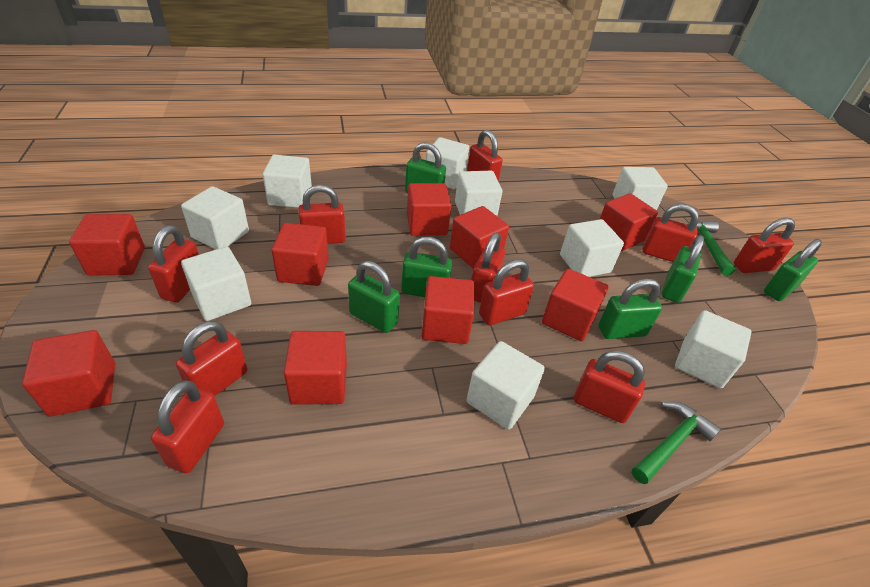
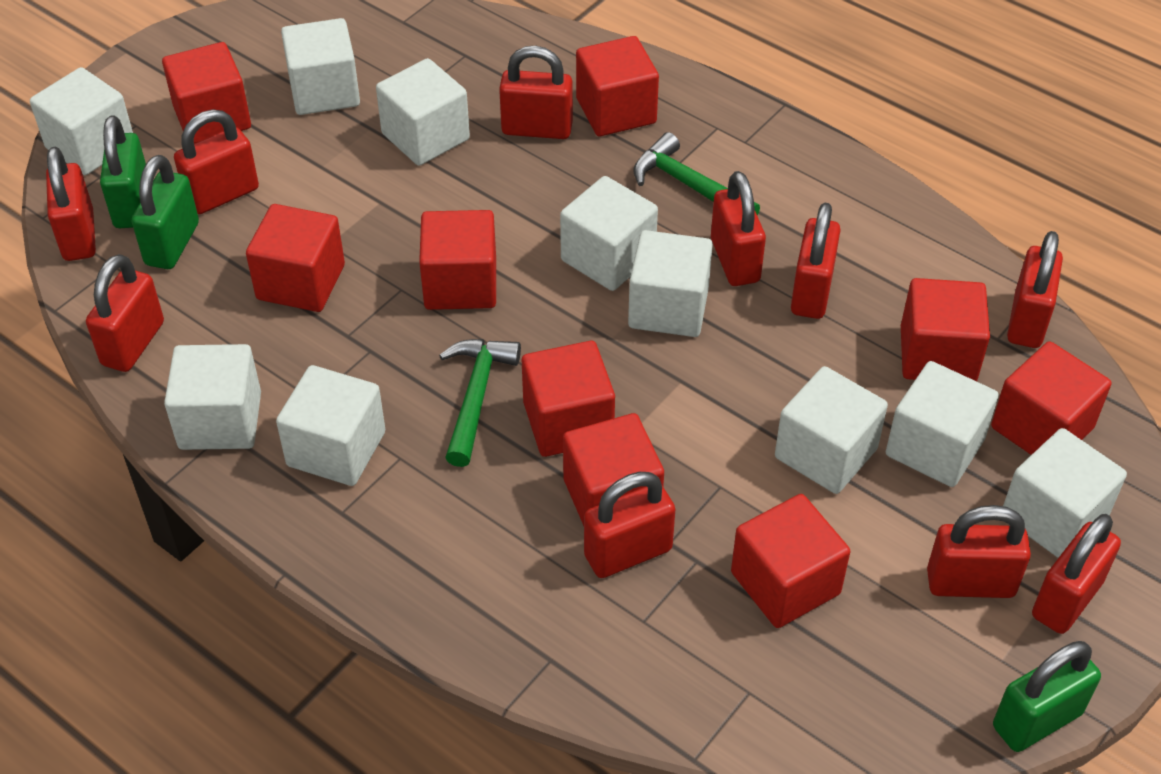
green padlock: [348,261,400,333] [401,237,452,297] [405,142,446,193] [598,278,662,339] [661,235,704,303] [764,239,822,301] = 6 -> [100,115,146,228] [132,155,199,269] [993,641,1101,752] = 3
white cube: [181,186,249,249] [181,247,251,321] [263,155,312,208] [426,137,470,189] [455,171,503,216] [466,341,545,430] [560,219,624,277] [612,167,668,210] [675,310,752,388] = 9 -> [30,67,133,175] [164,344,261,450] [276,365,385,486] [281,18,360,115] [376,58,470,166] [560,176,658,291] [628,230,713,337] [775,366,888,494] [886,361,999,487] [1003,428,1127,558] = 10

